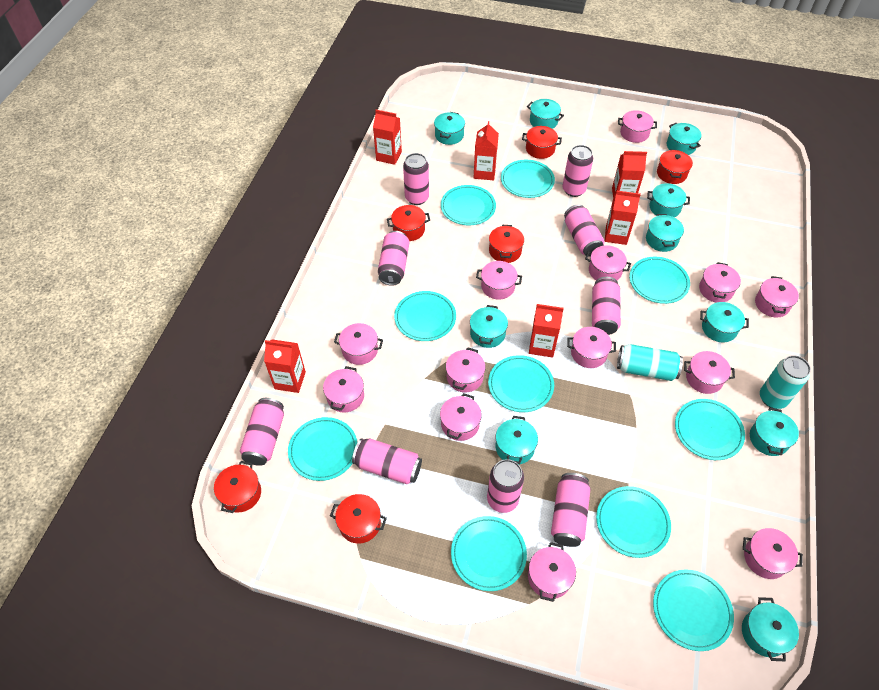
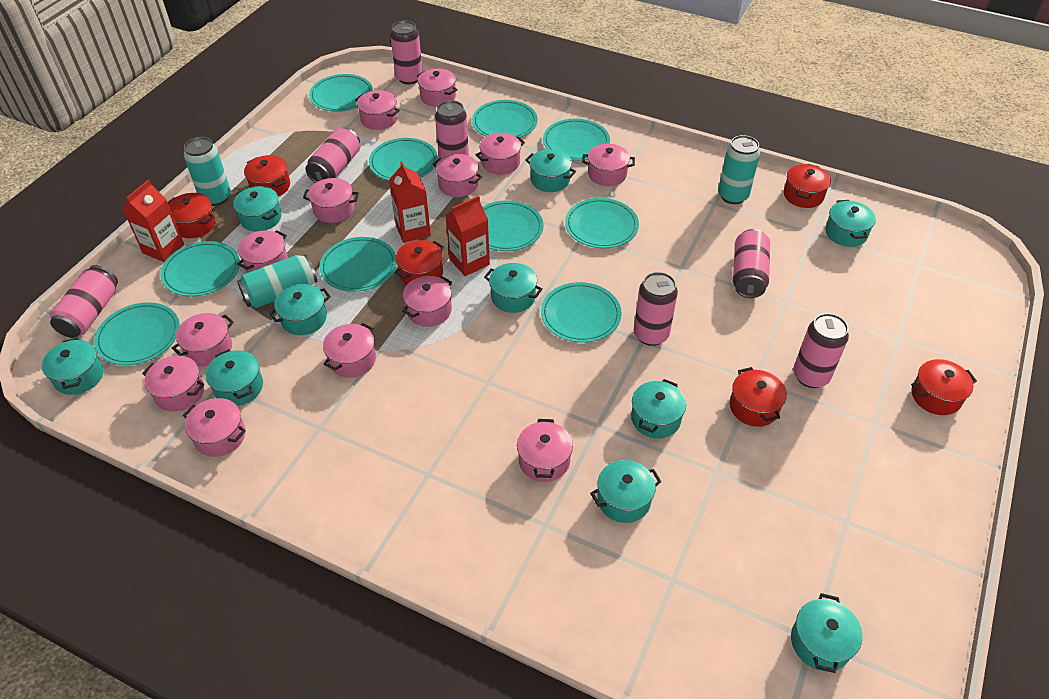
pink can: [240,398,284,466] [352,438,422,484] [378,231,409,286] [403,153,429,205] [487,459,524,513] [551,473,591,547] [562,145,593,197] [564,204,605,257] [592,277,621,335] = 9 -> [50,265,118,338] [305,128,360,183] [390,21,423,84] [435,100,469,158] [634,272,678,346] [733,229,770,298] [793,313,849,388] = 7
red carton: [264,340,306,393] [373,110,402,165] [474,121,499,180] [529,304,564,358] [605,191,641,245] [612,151,647,198] = 6 -> [122,180,184,262] [389,161,431,243] [445,196,490,276] = 3
turquoise can: [617,344,683,381] [760,355,811,409] = 2 -> [184,137,231,206] [237,255,317,308] [718,135,760,204] = 3

